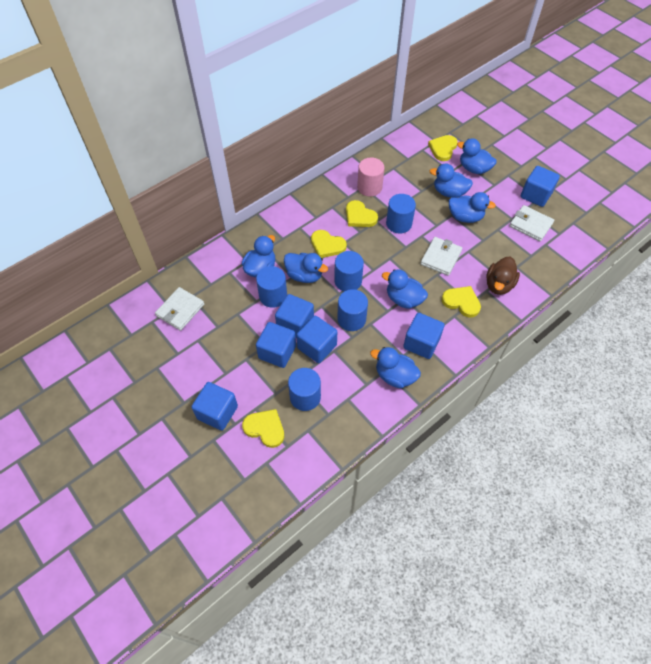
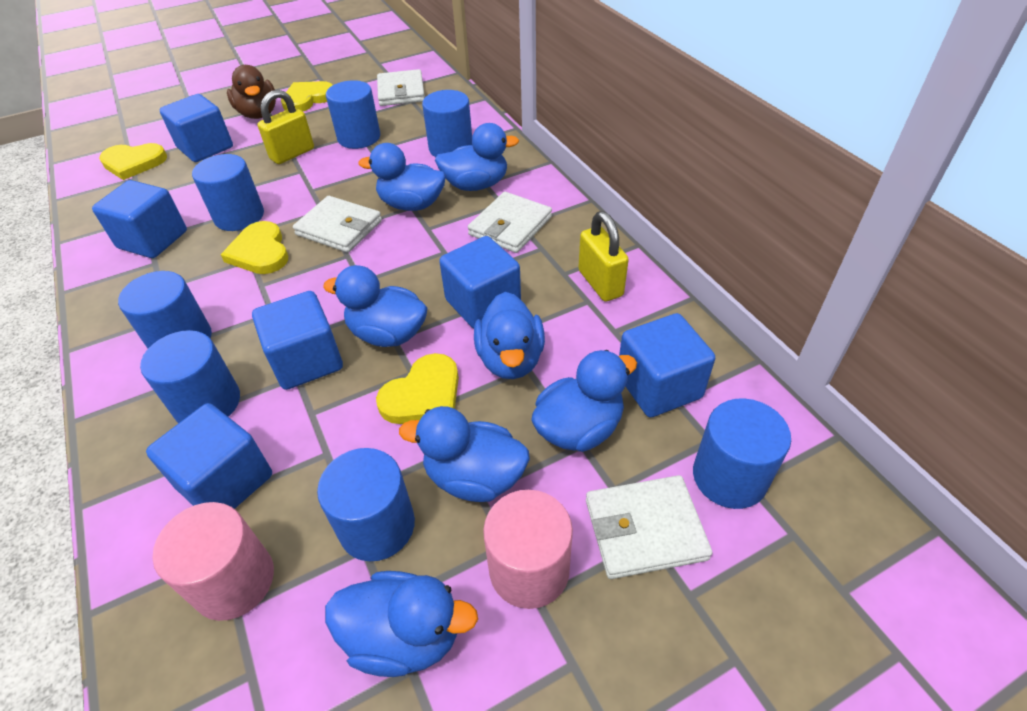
blue cylinder: [256,266,287,308] [288,368,321,411] [334,251,364,291] [337,289,368,331] [386,194,416,234] = 5 -> [118,271,212,349] [140,330,240,423] [192,154,264,231] [317,448,415,561] [326,80,381,149] [422,90,472,157] [693,398,791,509] = 7
pink cylinder: [357,158,385,196] = 1 -> [153,502,274,621] [483,490,573,609] = 2
white wallet: [155,287,204,331] [420,237,462,276] [509,205,554,241] = 3 -> [293,196,382,253] [377,69,425,106] [468,192,552,253] [586,475,713,579] = 4
yellow heart: [242,409,284,448] [311,230,347,258] [346,200,378,227] [428,135,458,161] [442,286,481,318] = 5 -> [99,143,167,180] [221,221,288,274] [281,81,333,111] [376,353,459,424] = 4
yellow padlock: none = 0 -> [257,90,314,164] [578,211,629,302] = 2

